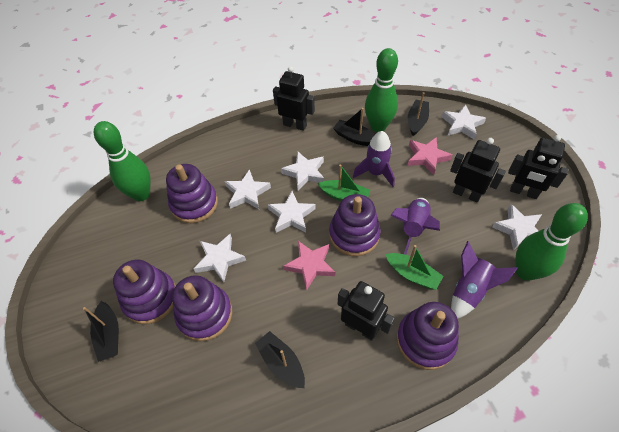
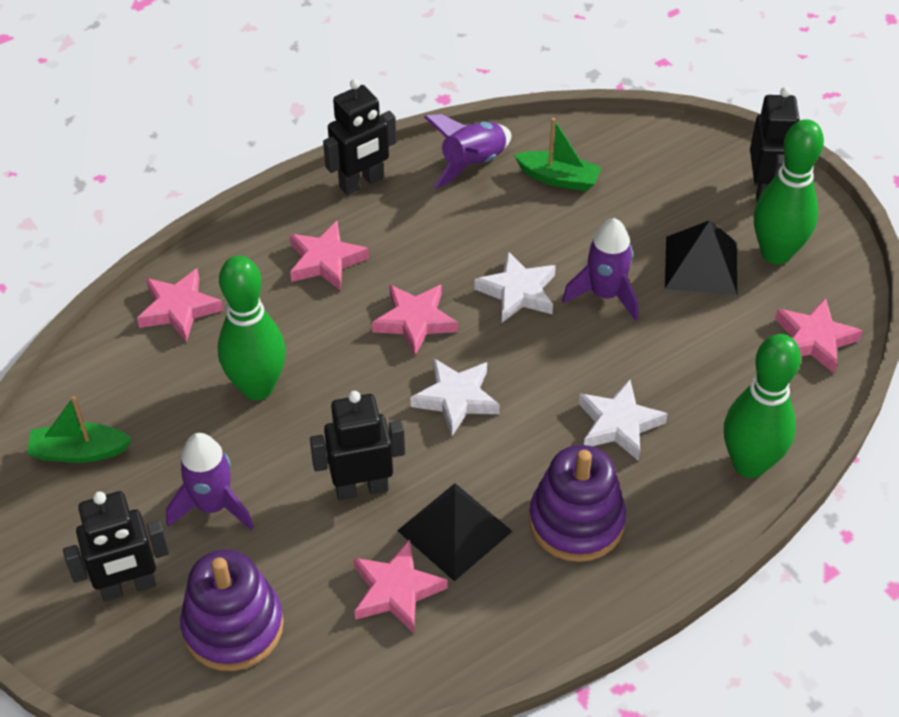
black boat: [83,301,119,362] [255,331,305,388] [333,108,375,146] [408,92,429,136] = 4 -> none = 0
black pyramid: none = 0 -> [397,483,513,581] [665,220,737,295] = 2
pink star: [283,241,335,290] [407,137,453,175] = 2 -> [137,269,224,342] [290,221,369,291] [354,540,447,633] [372,285,458,356] [775,298,863,373] = 5
purple stacking toy: [113,260,176,324] [166,164,218,223] [172,275,232,341] [329,194,381,256] [396,302,459,370] = 5 -> [180,549,284,671] [529,445,626,562] = 2
white star: [193,234,246,283] [224,169,271,209] [267,191,316,233] [281,151,324,190] [442,104,486,140] [492,204,542,250] = 6 -> [410,358,500,436] [474,251,556,323] [579,380,668,461] = 3

